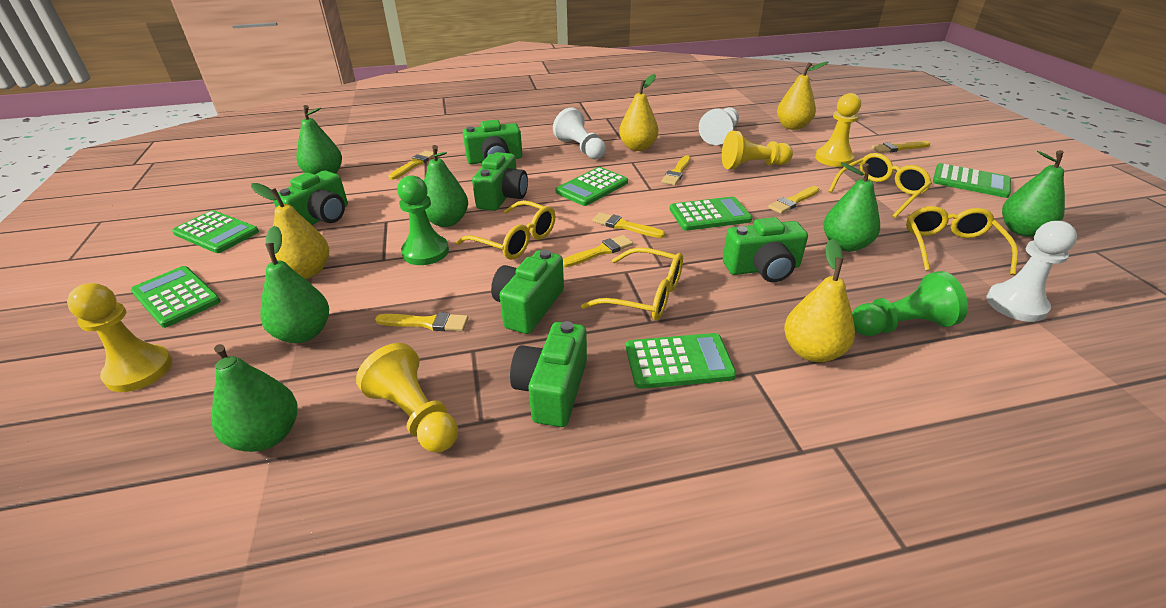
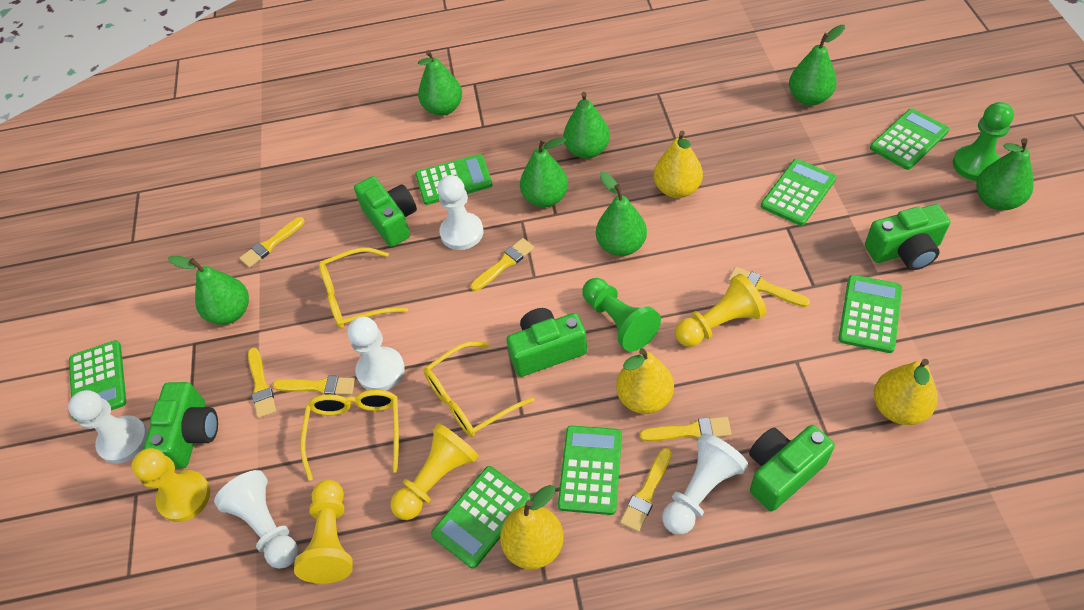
green calculator: [131,266,221,328] [172,210,259,253] [556,167,628,206] [626,333,736,389] [670,196,752,231] [933,163,1011,198] = 6 -> [69,340,126,422] [415,154,493,205] [431,466,531,569] [558,426,622,515] [761,159,836,226] [838,275,902,353] [870,109,949,170] = 7
green camera: [273,171,348,225] [463,120,522,164] [472,152,528,211] [491,250,564,334] [510,321,587,427] [723,217,808,282] = 6 -> [143,382,218,468] [354,176,417,247] [507,308,587,377] [749,425,835,512] [865,204,950,270] = 5
green pear: [212,344,298,452] [260,226,329,343] [296,105,342,174] [424,145,468,227] [824,162,880,252] [1002,150,1065,237] = 6 -> [168,256,249,325] [418,50,462,116] [520,137,568,207] [563,92,610,159] [596,172,647,256] [789,25,845,106] [976,138,1034,210] = 7
white pawn: [553,108,606,159] [699,107,739,145] [986,221,1077,322] = 3 -> [68,390,148,464] [214,470,298,569] [348,317,405,391] [437,175,483,250] [662,433,748,535] = 5
yellow glasses: [456,200,555,260] [581,247,683,320] [828,153,932,218] [906,206,1018,275] = 4 -> [300,390,399,481] [319,248,408,329] [423,342,535,437] = 3

